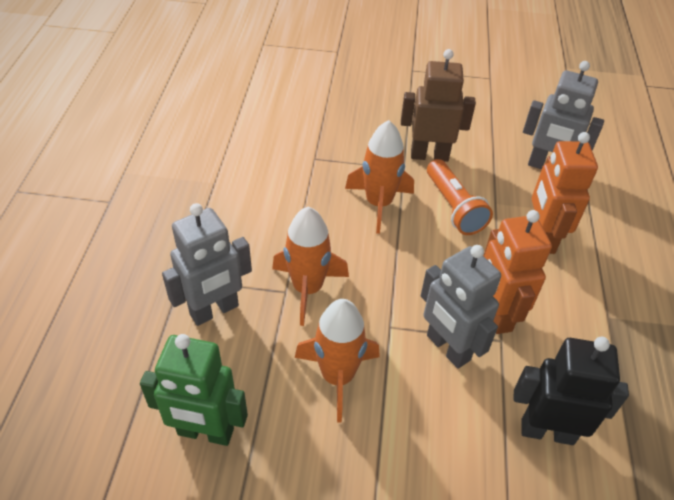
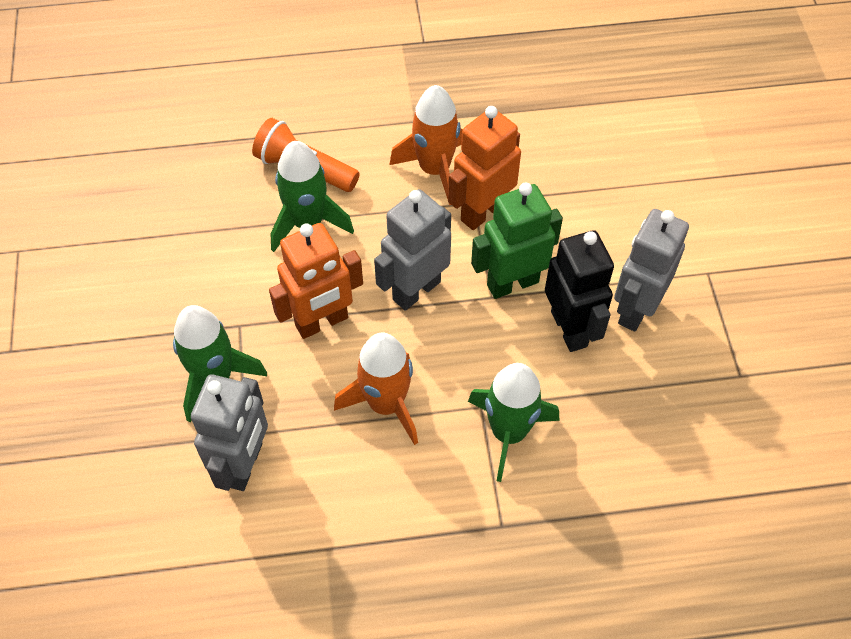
brown robot: [401,49,476,162] = 1 -> none = 0
green rocket: none = 0 -> [173,305,267,422] [271,141,354,252] [468,363,560,482] = 3
orange rocket: [272,207,349,326] [295,299,380,423] [345,120,414,234] = 3 -> [334,333,418,445] [390,85,463,205] = 2

